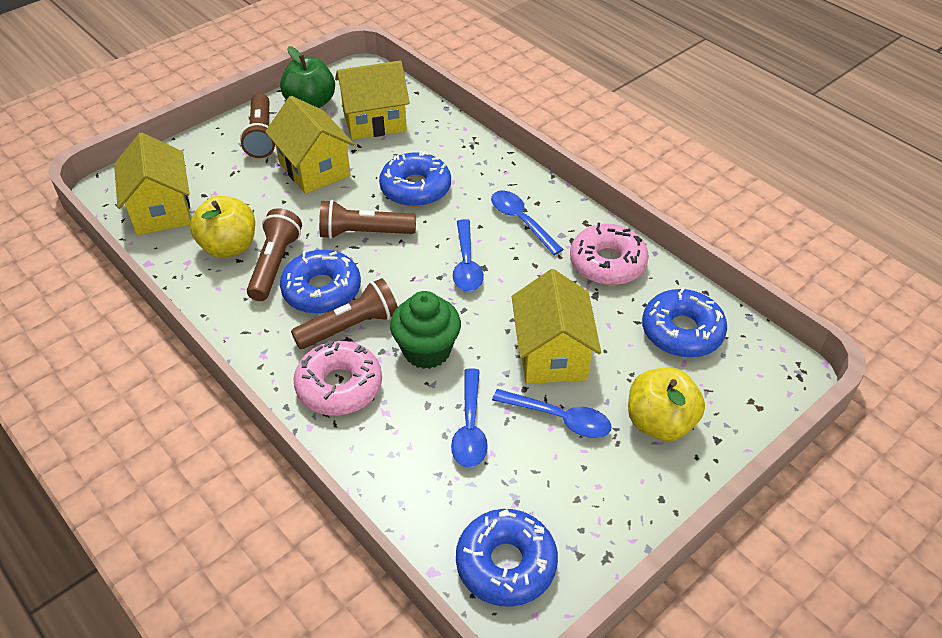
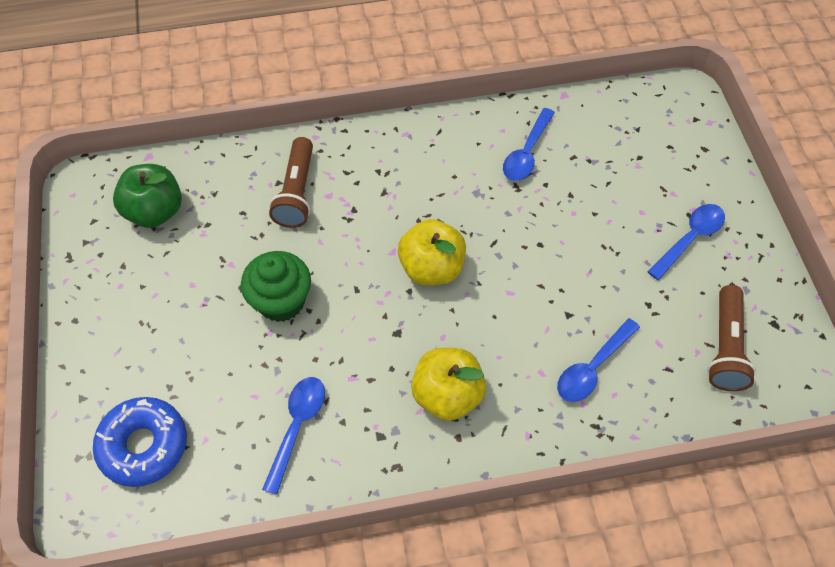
blue donut: [280,250,361,314] [379,151,451,207] [456,509,558,607] [642,287,727,358] = 4 -> [93,397,187,487] = 1
brown flashlight: [240,93,275,158] [247,208,302,301] [291,278,398,349] [319,200,416,239] = 4 -> [269,137,313,228] [707,285,756,391] = 2
pink donut: [294,341,382,416] [570,223,649,285] = 2 -> none = 0
yellow house: [114,132,191,235] [265,96,354,194] [335,61,410,140] [512,269,601,384] = 4 -> none = 0

